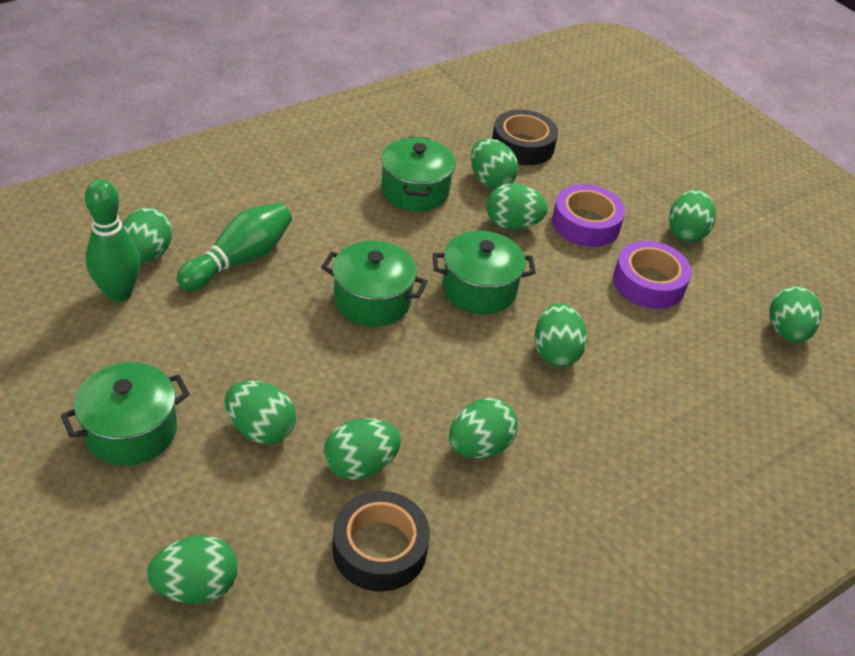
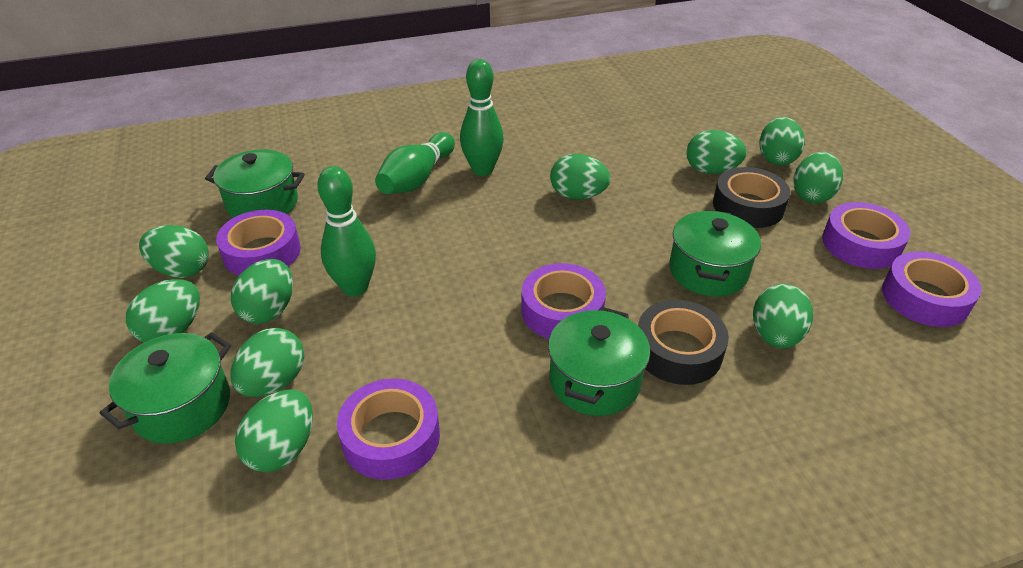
green bowling pin: [85,179,141,302] [177,202,292,291] = 2 -> [317,166,376,296] [375,132,455,194] [460,59,504,176] = 3
purple tape: [552,184,625,247] [613,241,692,309] = 2 -> [216,210,301,276] [337,378,440,480] [521,263,606,339] [822,202,910,269] [882,251,982,327] = 5

